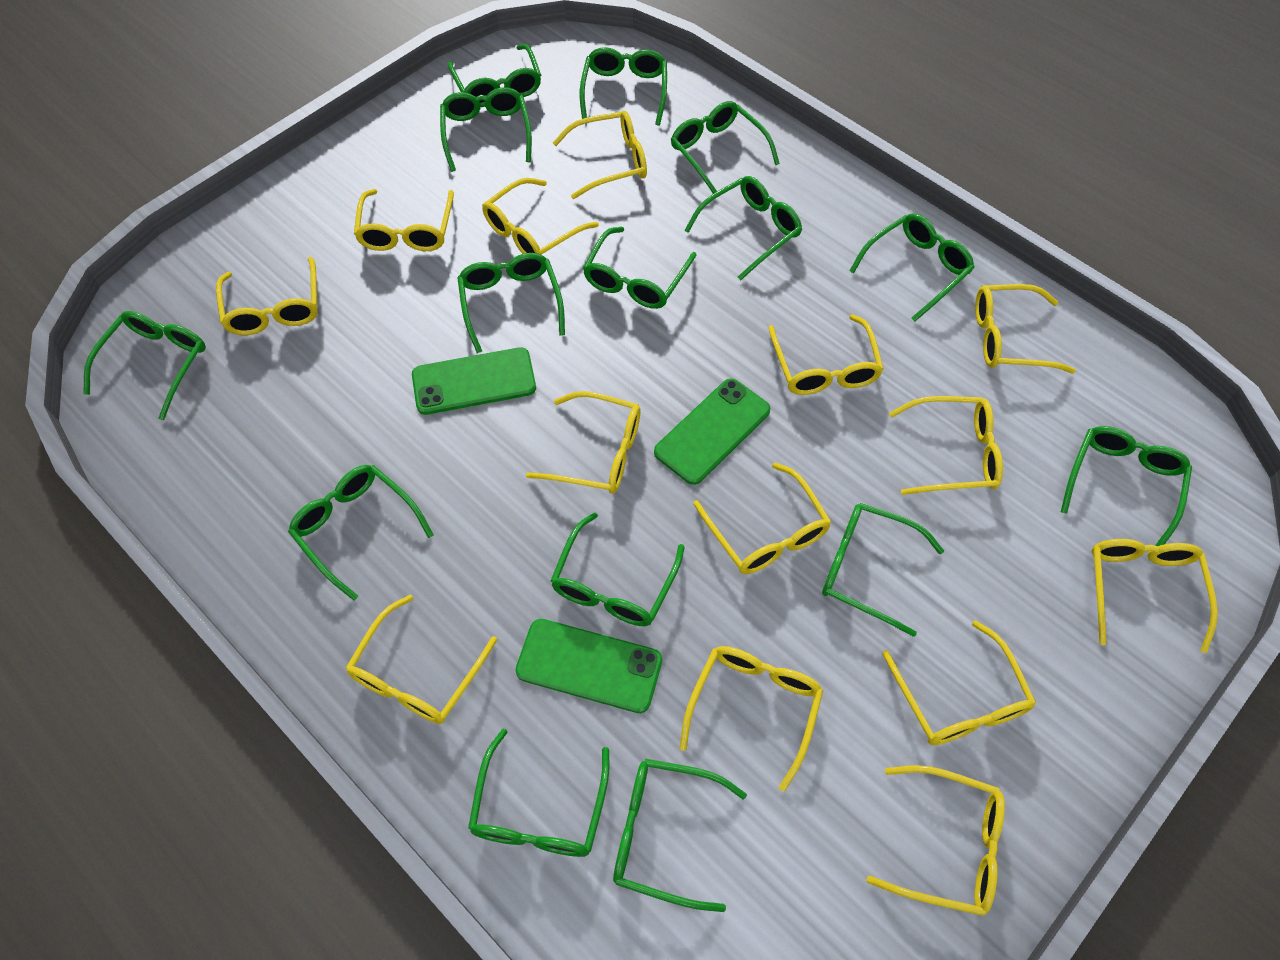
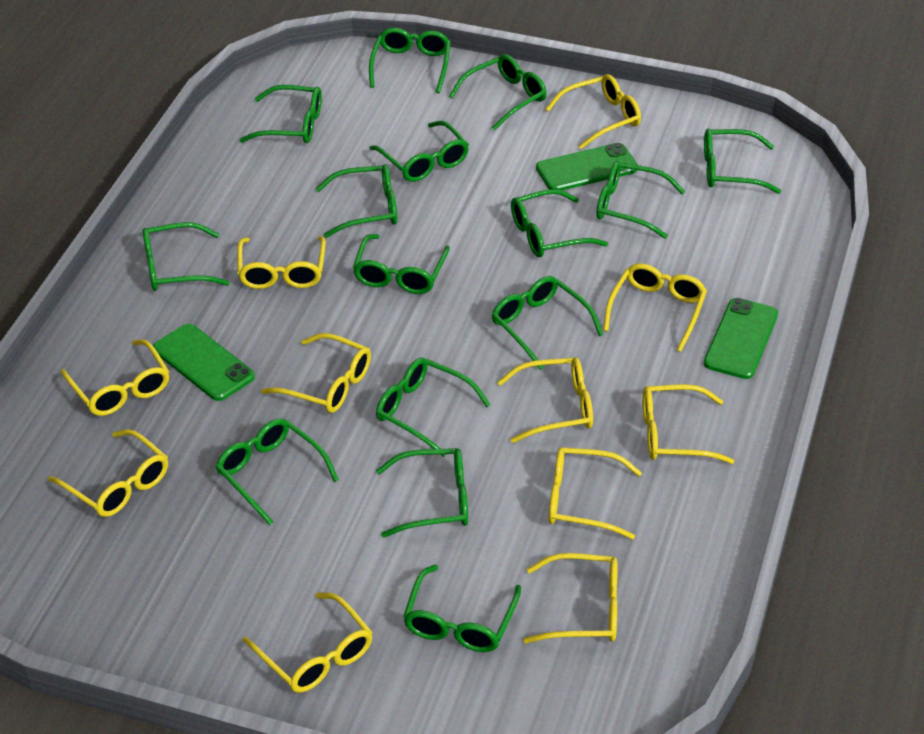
yellow glasses: [216,257,318,335] [346,595,497,724] [354,189,454,251] [482,178,599,255] [526,391,641,494] [553,111,647,199] [679,646,823,792] [693,463,831,574] [768,314,884,395] [867,765,1005,916] [882,620,1036,745] [889,396,1003,495] [975,284,1076,373] [1091,539,1218,653] = 14 -> [48,429,168,517] [61,339,170,416] [237,236,326,289] [243,592,373,693] [261,333,371,413] [497,357,593,443] [523,553,618,643] [546,74,641,149] [548,447,642,539] [603,263,707,352] [643,384,734,464] = 11

